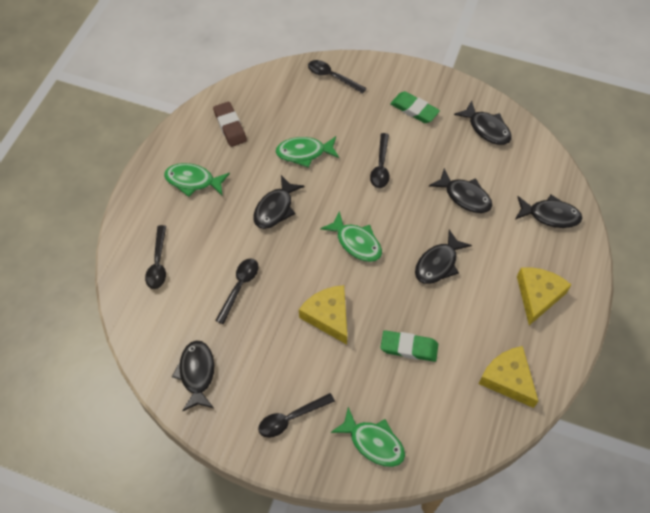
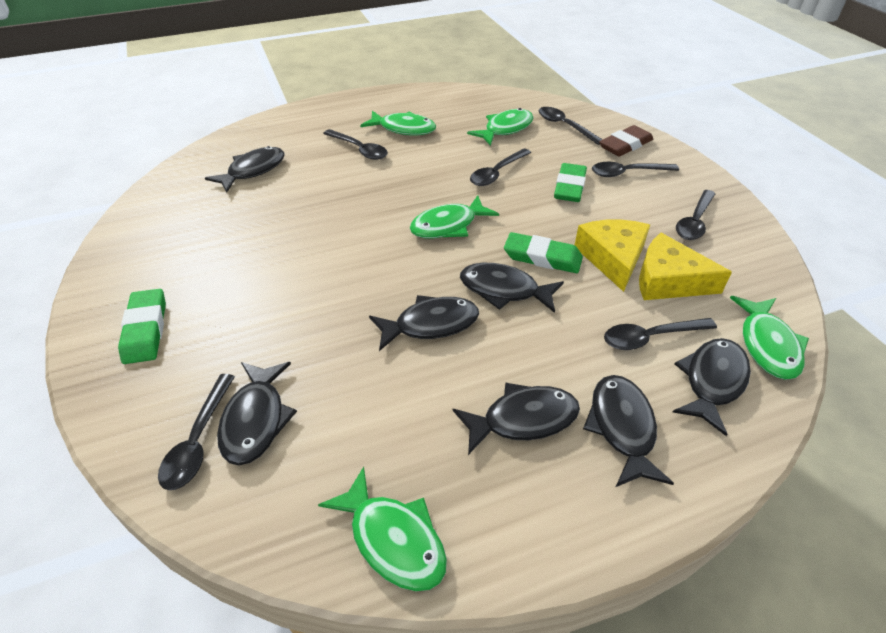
black fish: [172,340,214,411] [254,175,304,229] [415,230,472,284] [429,168,493,213] [454,100,512,145] [515,195,583,228] = 6 -> [205,146,284,192] [217,362,297,465] [369,295,479,351] [453,382,580,455] [460,263,564,313] [583,375,674,487] [673,338,751,436] = 7
black spoon: [145,225,166,289] [215,258,259,324] [258,393,335,438] [308,60,367,94] [370,133,389,188] = 5 -> [158,374,235,490] [323,129,388,160] [470,148,531,186] [539,107,603,145] [592,162,679,177] [604,318,717,350] [676,190,715,240] = 7
green eraser: [380,330,438,362] [390,91,440,123] = 2 -> [118,289,166,364] [504,232,583,273] [554,163,587,202] = 3
green fish: [164,163,230,197] [275,136,339,168] [320,211,382,262] [331,407,405,467] = 4 -> [318,466,447,591] [360,111,436,136] [410,195,499,238] [467,108,534,146] [730,296,809,380] = 5
yellow cheese: [299,285,347,345] [479,346,538,408] [517,267,571,325] = 3 -> [575,220,650,292] [639,233,732,300] = 2

